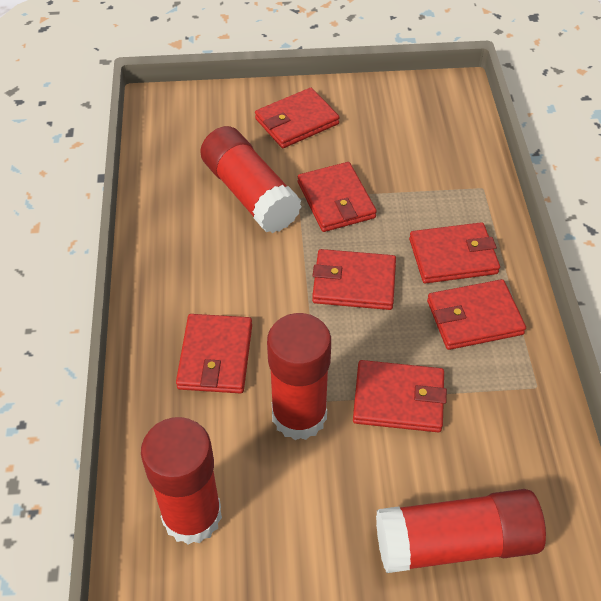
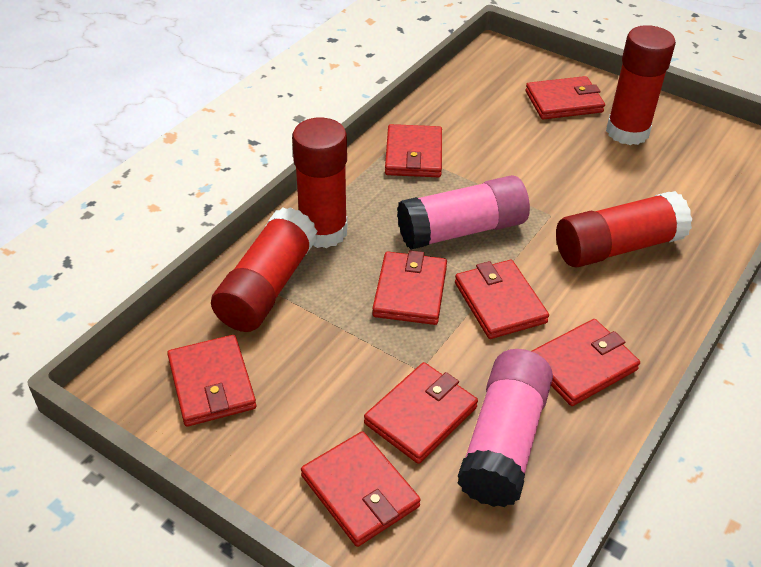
pink glue stick: none = 0 -> [397,175,530,250] [457,349,553,507] = 2
red wallet: [176,314,252,393] [255,88,340,148] [298,162,377,232] [312,249,396,310] [353,360,447,432] [409,222,500,284] [427,279,526,350] = 7 -> [167,335,256,427] [301,431,421,547] [364,362,478,464] [372,250,447,325] [385,124,442,177] [455,260,549,339] [526,76,605,119] [532,319,640,406] = 8

